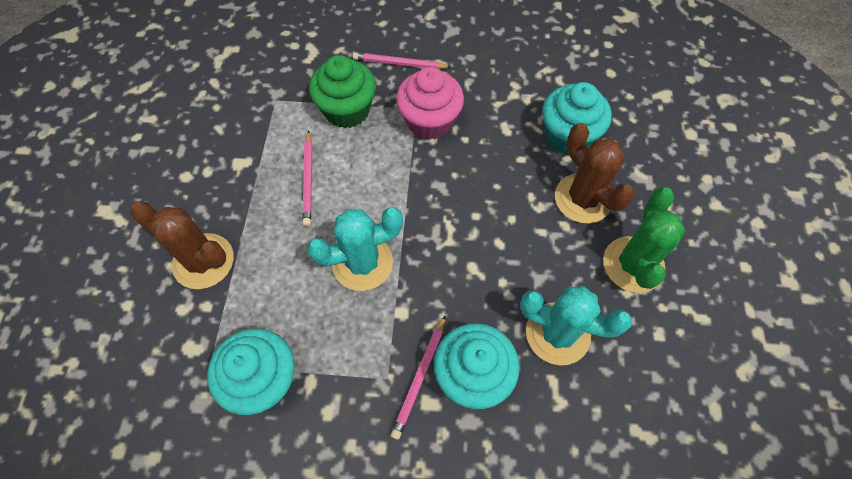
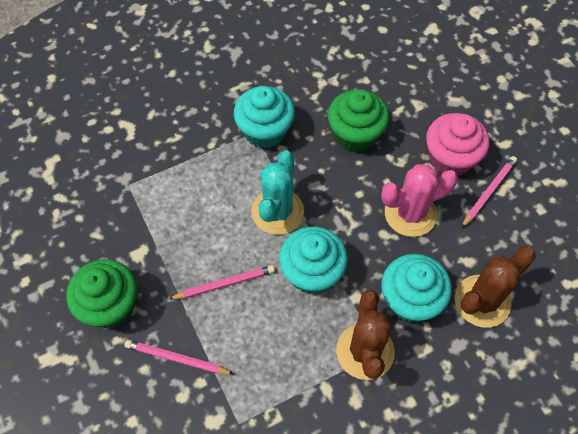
green cactus: [603,187,685,293] = 1 -> none = 0
green cupcake: [309,55,376,128] = 1 -> [66,259,138,328] [328,89,389,152] = 2
pink cactus: none = 0 -> [381,164,458,237] = 1
turquoise cactus: [307,208,403,291] [520,286,632,365] = 2 -> [251,150,304,235] = 1

